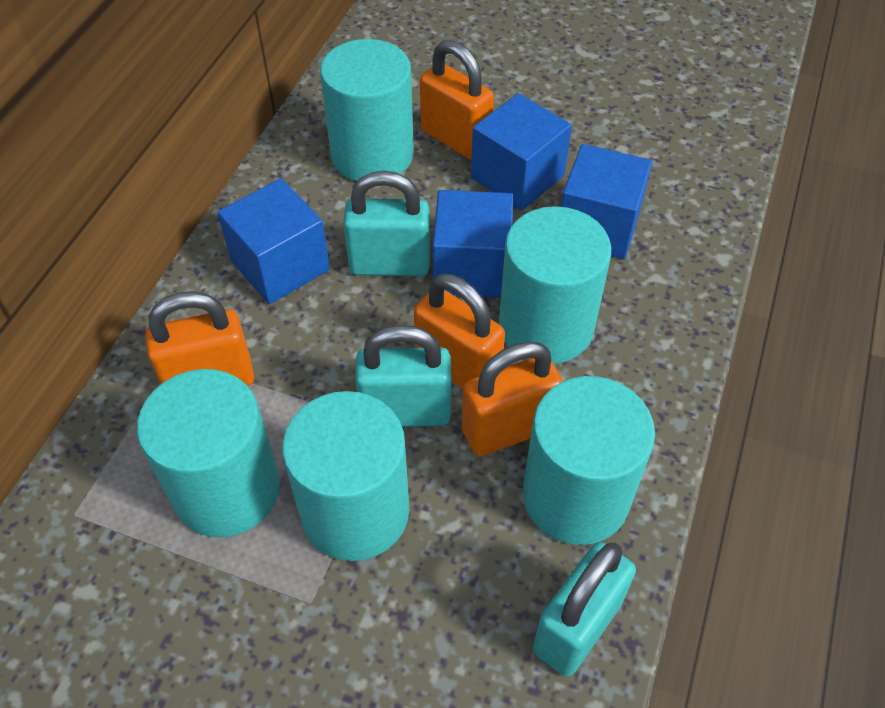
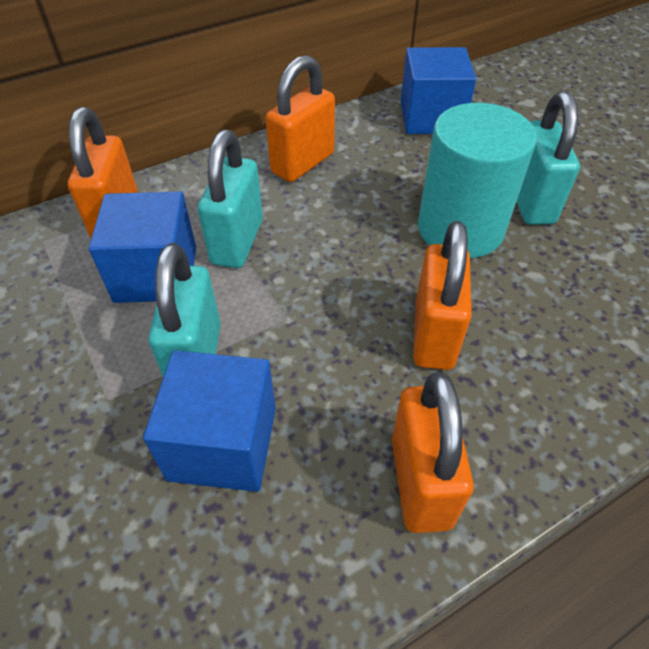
blue cube: [217,178,330,304] [433,190,514,298] [471,93,572,211] [561,144,652,259] = 4 -> [89,192,196,303] [143,350,276,492] [400,47,476,134] = 3
turquoise cylinder: [137,369,280,537] [282,391,409,561] [320,39,414,181] [499,206,611,364] [523,376,655,545] = 5 -> [418,103,537,258] = 1

